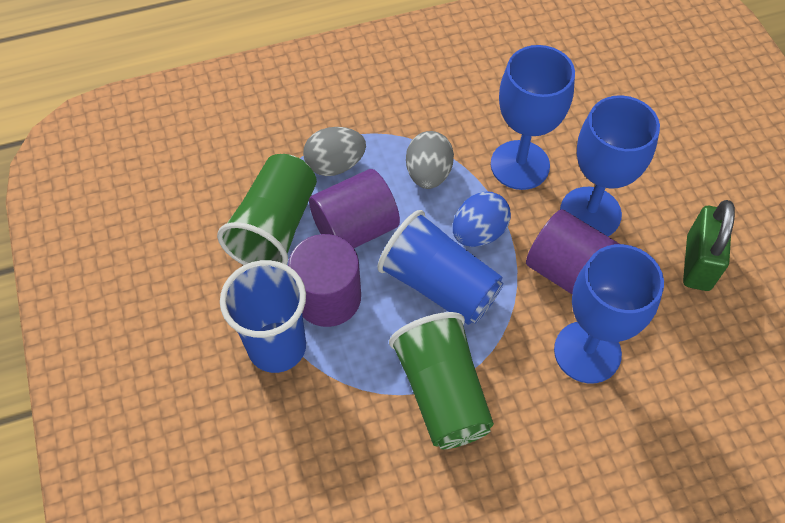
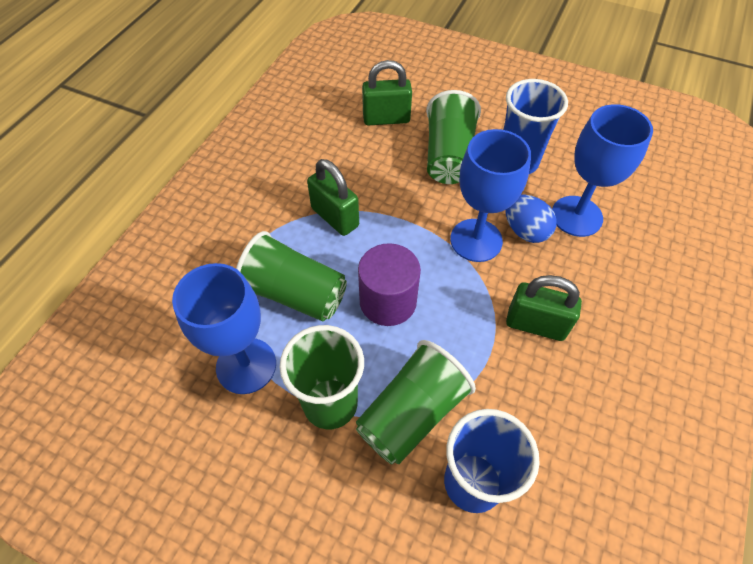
green cup: [217,154,317,265] [389,312,494,449] = 2 -> [236,231,347,321] [280,325,364,429] [356,340,476,465] [426,90,481,184] = 4
green padlock: [683,200,735,291] = 1 -> [307,159,359,236] [362,60,412,125] [506,275,582,341] = 3
grey egg: [303,127,366,176] [406,131,454,189] = 2 -> none = 0
purple cylinder: [288,234,361,327] [309,169,400,248] [526,209,620,294] = 3 -> [358,243,421,326] = 1

